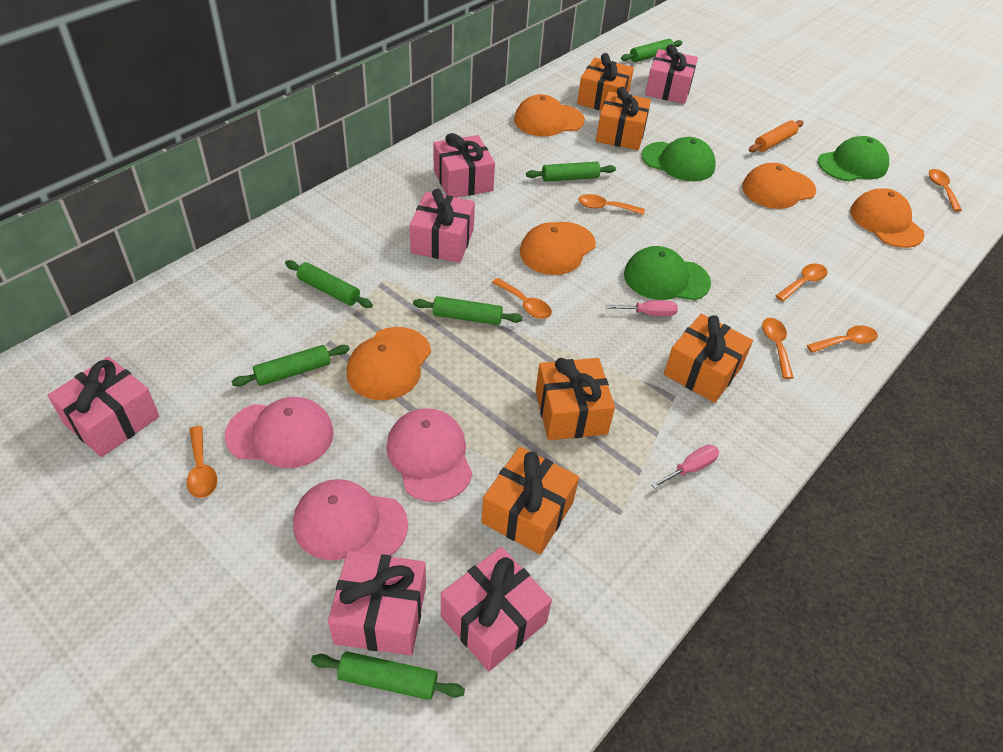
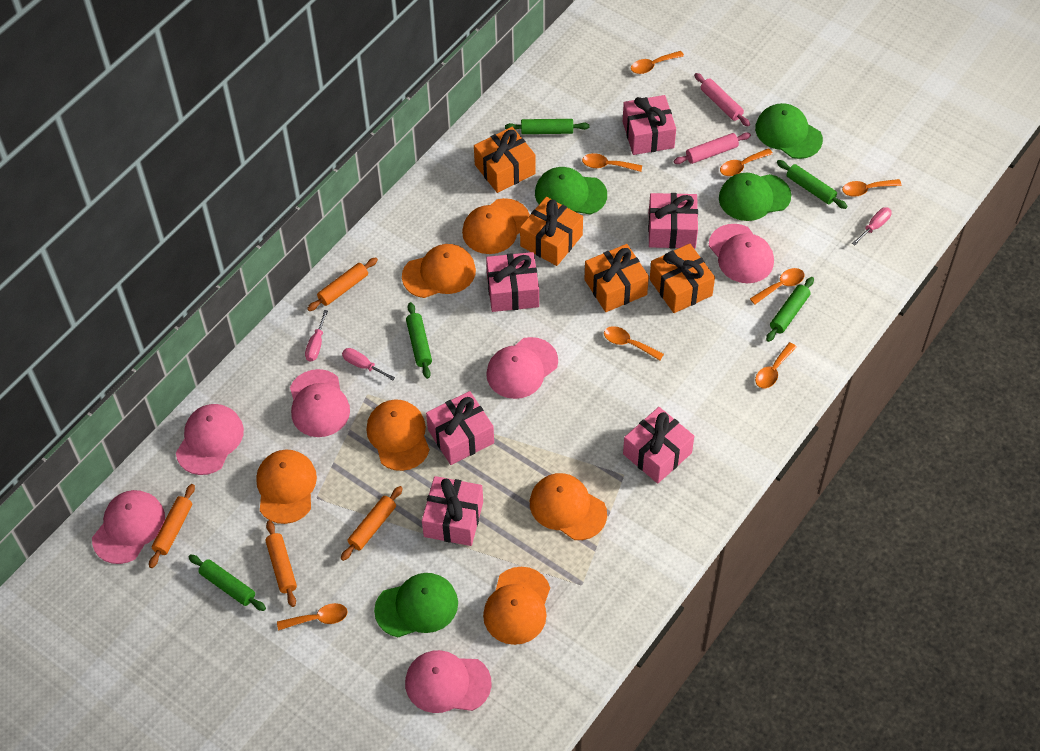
green cap: [624,246,711,300] [642,137,716,181] [818,136,889,181] = 3 -> [374,573,458,637] [535,167,607,215] [719,173,791,221] [755,103,823,159] = 4
green rolling pin: [231,345,350,387] [285,260,373,308] [311,651,465,700] [413,296,523,325] [526,162,616,182] [621,39,682,62] = 6 -> [188,554,266,611] [406,302,432,379] [505,119,590,134] [766,277,814,342] [777,160,847,209] = 5
orange cap: [346,327,431,400] [514,94,585,136] [520,222,596,275] [742,163,816,209] [850,188,925,248] = 5 -> [256,449,317,524] [366,399,430,471] [402,244,476,298] [462,198,530,254] [483,567,550,645] [530,473,607,540] = 6
orange gift: [481,447,579,555] [536,358,615,440] [577,53,634,111] [596,87,651,150] [664,313,753,403] = 5 -> [474,127,536,193] [520,197,583,266] [584,244,649,312] [650,244,715,313] = 4
orange rolling pin: [749,120,804,152] = 1 -> [149,484,195,568] [265,520,297,607] [307,257,378,311] [341,486,403,561] = 4
orange spoon: [187,426,217,498] [492,278,552,319] [578,194,645,215] [762,318,794,379] [776,264,827,301] [807,325,878,353] [929,169,962,211] = 7 -> [277,603,347,631] [582,153,642,172] [604,326,664,360] [631,51,684,74] [720,148,773,176] [750,268,805,305] [755,342,797,388] [842,179,902,197] = 8
pink cap: [225,397,334,468] [293,479,408,560] [386,408,473,502] = 3 -> [92,490,165,564] [176,404,244,475] [290,369,350,437] [405,650,492,713] [486,337,558,399] [709,224,774,283] = 6
pink rolling pin: none = 0 -> [674,132,751,164] [694,73,750,127] = 2
pink screwdriver: [606,300,678,316] [651,445,719,489] = 2 -> [305,310,328,362] [342,348,395,380] [852,207,892,245] = 3

